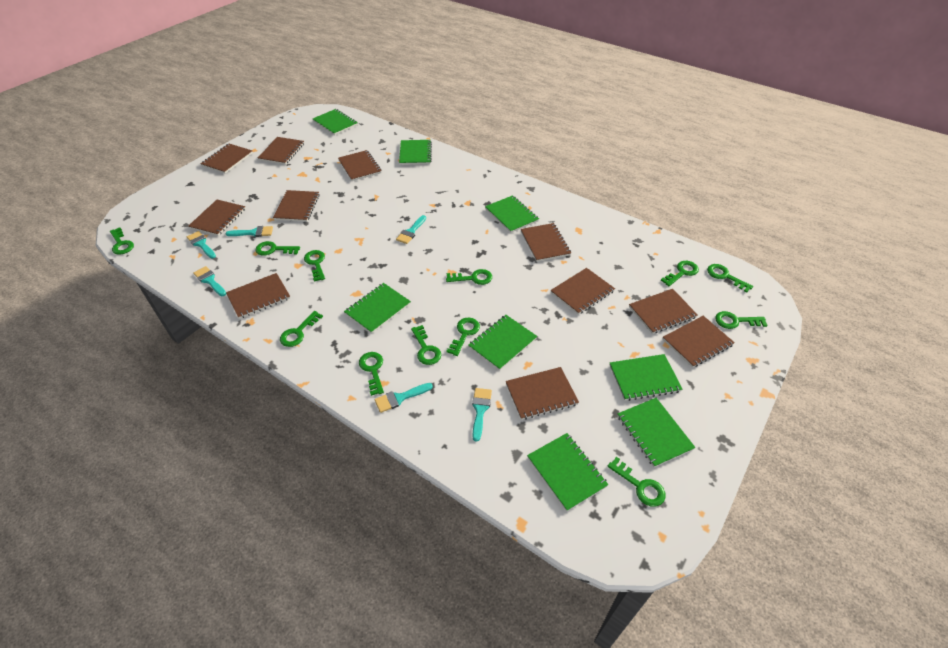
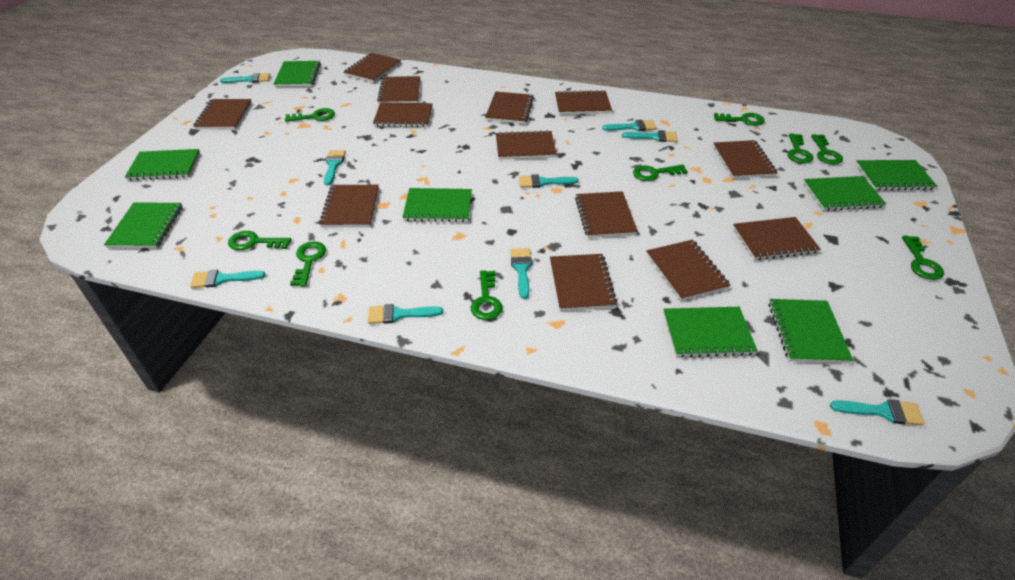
brown notebook: [188,200,246,236] [200,144,253,174] [226,273,290,319] [258,137,304,165] [273,190,320,222] [338,150,381,181] [506,367,579,420] [521,223,571,262] [550,268,615,315] [629,289,698,334] [663,316,735,368] = 11 -> [193,99,252,129] [319,185,379,227] [343,53,401,83] [373,102,432,128] [377,76,420,104] [485,91,534,124] [496,130,557,160] [550,254,617,311] [555,90,612,115] [575,191,638,238] [646,240,731,301] [713,140,778,179] [733,217,821,260] = 13
green key: [110,228,134,255] [255,241,300,256] [280,311,323,347] [304,250,325,282] [359,352,384,396] [411,325,441,365] [446,269,492,285] [446,318,480,356] [608,457,666,507] [661,261,699,286] [707,264,753,293] [715,311,767,329] = 12 -> [228,231,292,250] [285,108,335,122] [290,241,326,287] [471,270,503,320] [633,164,688,181] [714,113,764,126] [787,133,813,163] [811,134,843,165] [902,236,944,280] = 9
turquoise brush: [187,231,216,259] [193,266,226,296] [226,226,273,237] [375,383,433,413] [396,215,426,244] [472,388,492,442] = 6 -> [190,270,266,288] [220,73,270,83] [324,150,346,185] [368,304,443,324] [511,248,532,299] [519,174,579,188] [602,120,657,131] [622,130,678,142] [830,399,924,425] = 9

